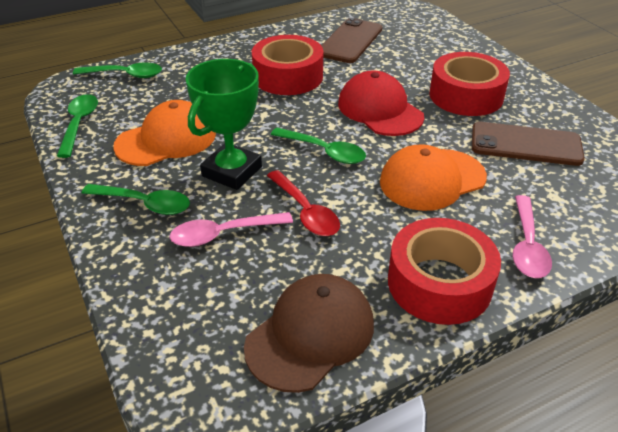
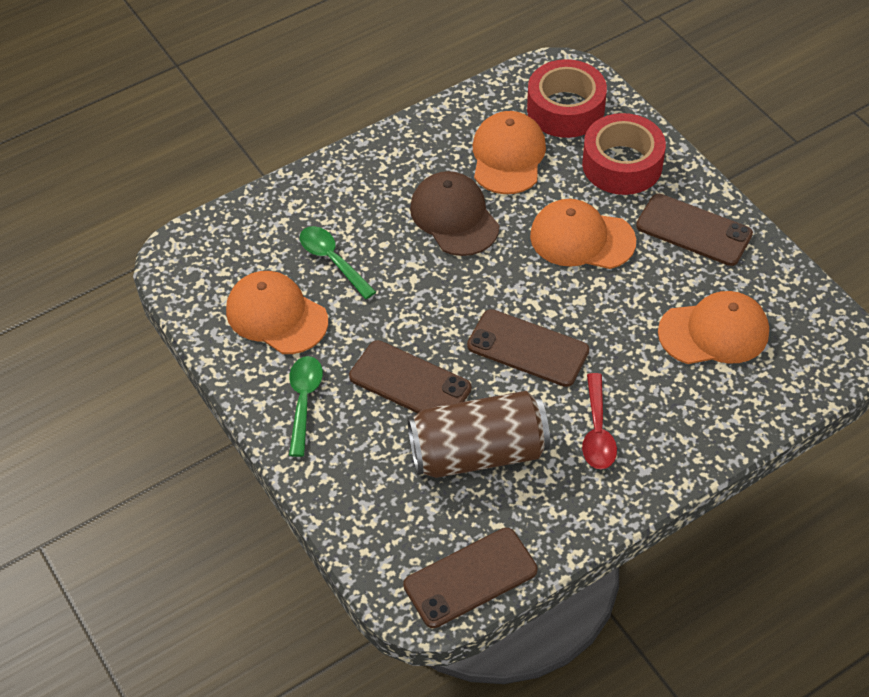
brown can: none = 0 -> [407,391,550,478] = 1
brown phone: [321,18,382,63] [472,122,585,166] = 2 -> [349,340,472,413] [403,528,538,628] [467,309,589,387] [636,194,753,266] = 4
green spoon: [57,94,98,158] [73,62,162,78] [82,184,190,215] [271,128,366,164] = 4 -> [289,356,323,457] [300,226,376,299] = 2
green trophy: [186,59,262,190] = 1 -> none = 0
orange cap: [113,100,216,166] [380,144,487,211] = 2 -> [226,271,328,354] [473,111,546,194] [530,199,636,269] [658,291,769,364] = 4
pink spoon: [170,212,293,247] [513,195,552,278] = 2 -> none = 0
red cap: [338,70,424,136] = 1 -> none = 0
red tape: [252,35,323,95] [388,218,501,325] [429,52,510,116] = 3 -> [527,59,607,138] [582,113,666,195] = 2

